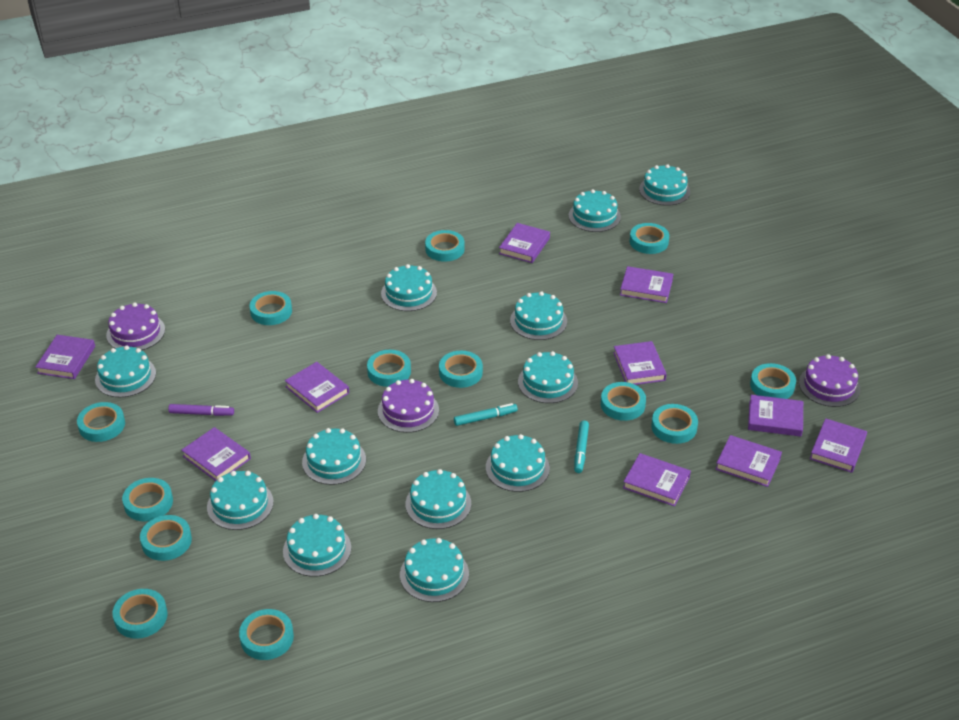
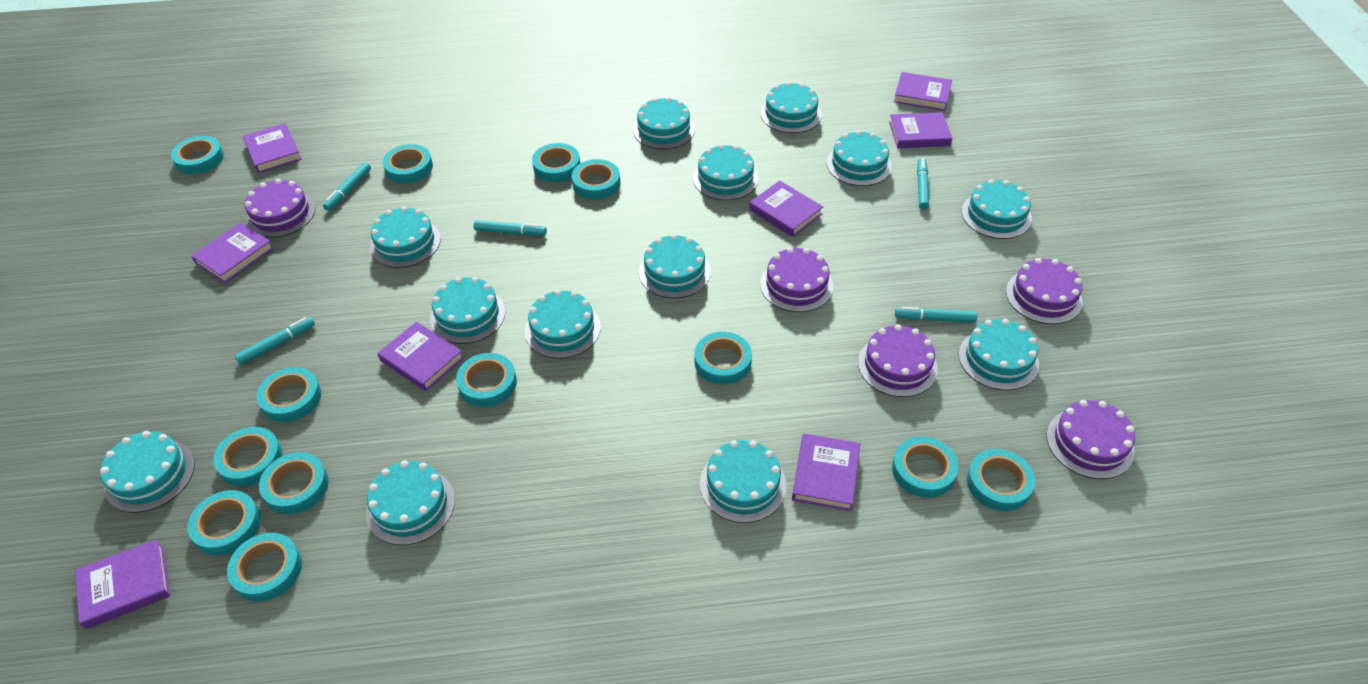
purple book: [35,335,95,379] [181,427,251,481] [285,362,349,413] [499,223,550,263] [613,341,667,385] [620,266,673,303] [623,453,691,506] [715,435,782,487] [748,395,803,437] [810,418,867,473] = 10 -> [75,539,170,629] [191,222,274,283] [243,123,302,173] [377,322,464,391] [749,181,823,237] [792,434,860,511] [889,112,952,148] [894,72,952,111] = 8
purple cake: [106,302,165,350] [378,379,439,433] [799,354,860,407] = 3 -> [245,179,316,238] [760,247,834,312] [858,324,938,397] [1006,258,1083,324] [1047,400,1135,479] = 5
purple marker: [168,404,234,416] = 1 -> none = 0
turquoise cake: [95,345,156,397] [207,471,274,530] [283,514,351,577] [302,428,366,485] [381,264,437,311] [400,538,469,602] [406,469,471,529] [486,434,550,492] [510,291,567,340] [518,351,578,403] [569,189,621,232] [639,164,690,206] = 12 -> [100,431,195,513] [366,461,455,545] [370,206,441,268] [430,277,505,344] [525,290,601,359] [633,97,695,149] [639,234,711,298] [693,144,759,200] [700,440,786,523] [760,82,822,133] [827,130,892,186] [959,319,1039,390] [962,180,1032,239] = 13
turquoise marker: [454,403,518,426] [574,421,589,473] = 2 -> [235,317,315,365] [323,162,371,211] [473,220,547,235] [895,307,977,323] [917,158,929,210] = 5

